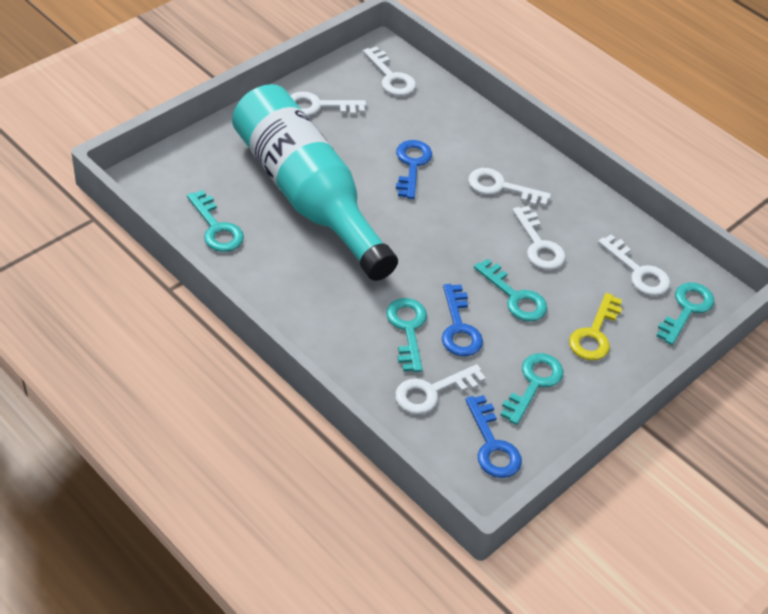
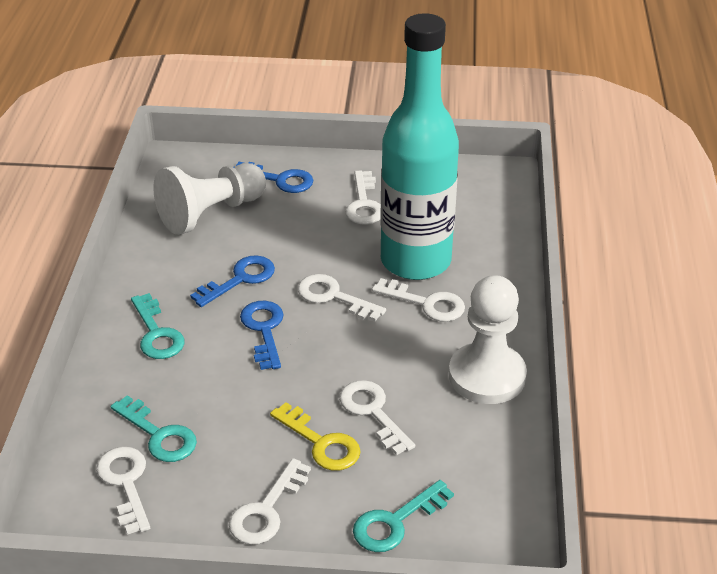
turquoise key: [187,190,244,252] [386,298,427,372] [474,259,547,322] [500,353,563,425] [657,282,714,345] = 5 -> [111,395,197,462] [131,293,185,359] [353,480,454,552] = 3
white pawn: none = 0 -> [153,163,266,235] [449,275,527,404] = 2

